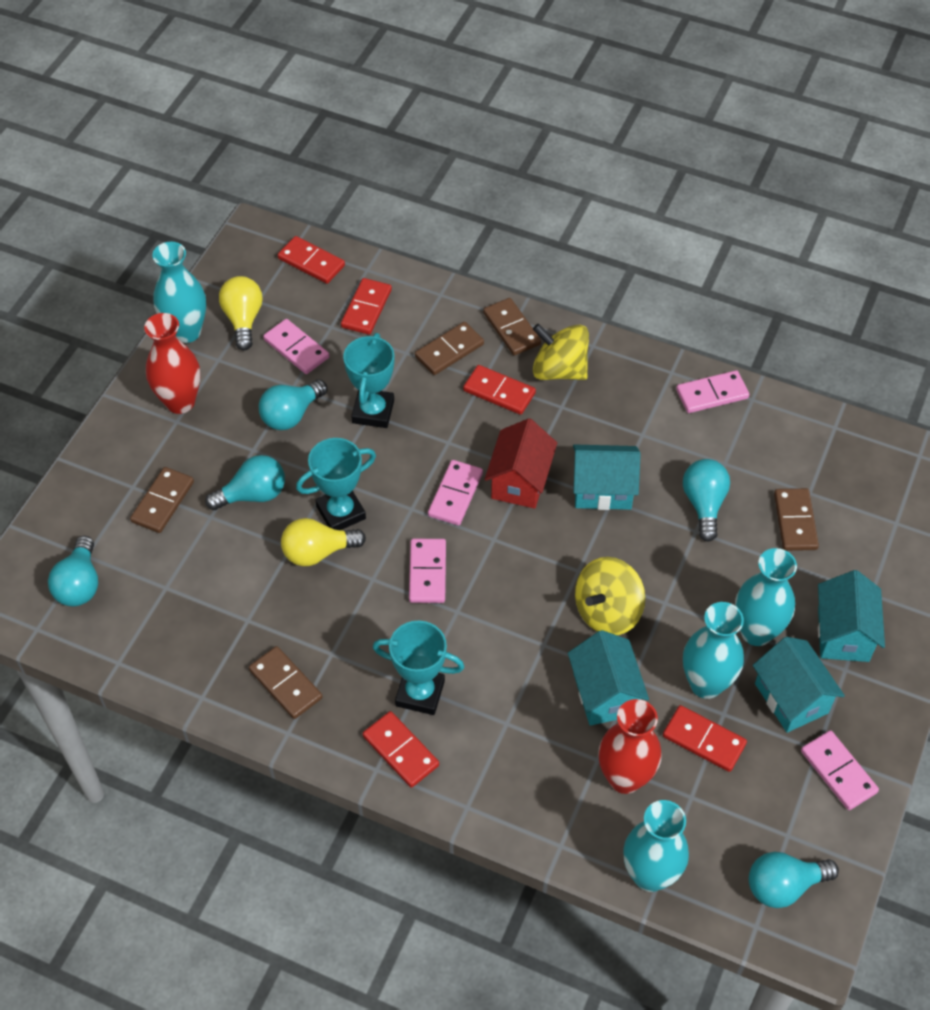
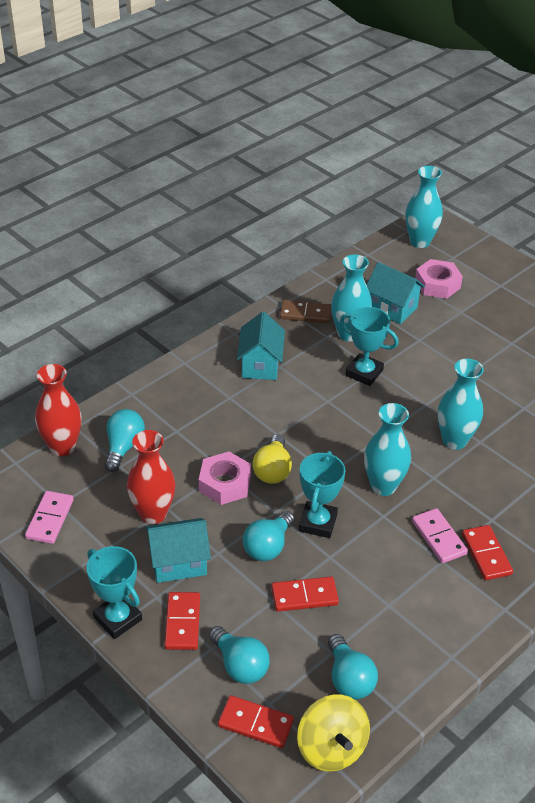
brown domino: [130,467,194,533] [249,646,322,719] [415,322,484,375] [483,298,541,355] [774,488,819,551] = 5 -> [280,300,331,324] = 1
pink domino: [263,319,329,374] [409,539,446,603] [428,460,483,525] [676,370,749,413] [801,730,879,810] = 5 -> [25,491,74,544] [412,508,468,563] = 2
pink nut: none = 0 -> [199,452,251,505] [415,259,463,299] = 2
red domino: [278,236,345,284] [341,278,392,335] [363,711,439,788] [463,365,536,415] [663,705,747,772] = 5 -> [164,592,200,650] [218,695,294,748] [271,577,339,612] [462,525,513,580] = 4
red house: [484,418,557,509] = 1 -> none = 0
turquoise house: [568,630,649,726] [573,444,641,510] [753,637,845,733] [818,570,885,662] = 4 -> [145,518,211,583] [237,312,285,380] [367,262,425,324] = 3
turquoise light bulb: [48,536,98,607] [205,455,285,510] [259,379,327,430] [683,459,730,542] [749,852,839,908] = 5 -> [105,409,145,472] [209,626,270,684] [243,511,294,561] [328,634,378,699] = 4
yellow light bulb: [219,276,263,350] [281,518,366,566] = 2 -> [252,434,292,484] = 1
yellow spinning top: [533,324,589,380] [575,557,645,635] = 2 -> [297,695,370,771] = 1

